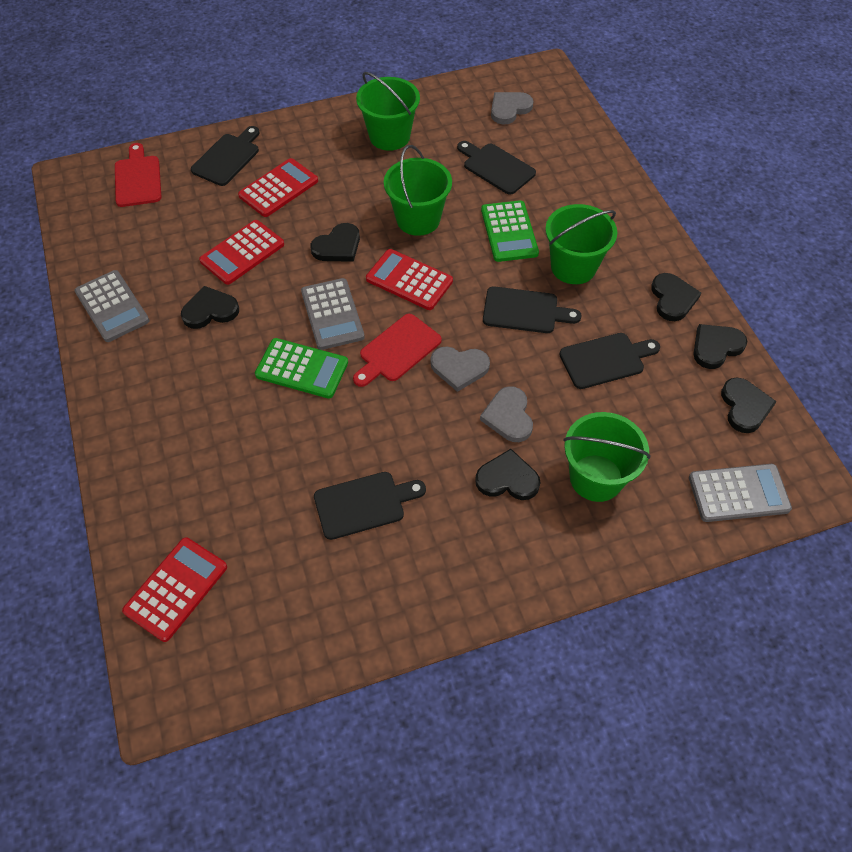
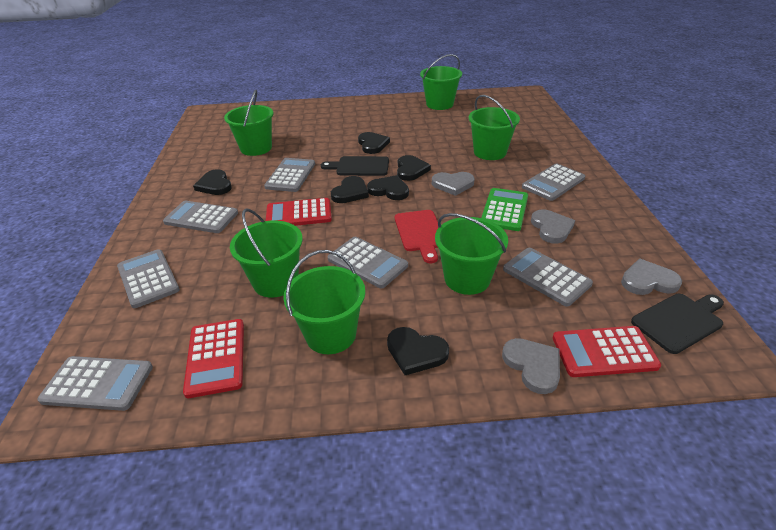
black cutting board: [191,126,260,186] [314,472,426,540] [457,141,536,195] [483,286,581,333] [559,333,660,389] = 5 -> [321,156,389,176] [631,294,724,354] = 2
green bucket: [356,72,420,151] [384,145,452,236] [545,204,617,284] [563,412,651,502] = 4 -> [224,90,274,156] [230,208,303,298] [283,250,365,354] [420,54,462,110] [435,213,508,295] [469,95,520,160] = 6
green calculator: [255,338,348,398] [481,200,539,262] = 2 -> [481,188,528,231] = 1
grey calculator: [74,270,150,342] [301,278,365,350] [689,464,792,522] = 3 -> [37,356,153,411] [117,249,180,308] [163,201,238,233] [264,158,315,192] [328,237,408,289] [503,248,593,307] [522,163,585,201] = 7
grey heart: [431,347,490,392] [480,386,533,442] [491,92,533,125] = 3 -> [432,172,475,196] [502,338,560,394] [531,209,575,243] [621,259,682,295] = 4
red calculator: [122,537,227,642] [199,220,284,285] [238,158,318,217] [366,249,453,310] = 4 -> [183,319,244,398] [266,198,332,226] [553,326,661,377] = 3
red cutting board: [115,143,161,207] [353,314,442,387] = 2 -> [395,210,438,263] = 1

